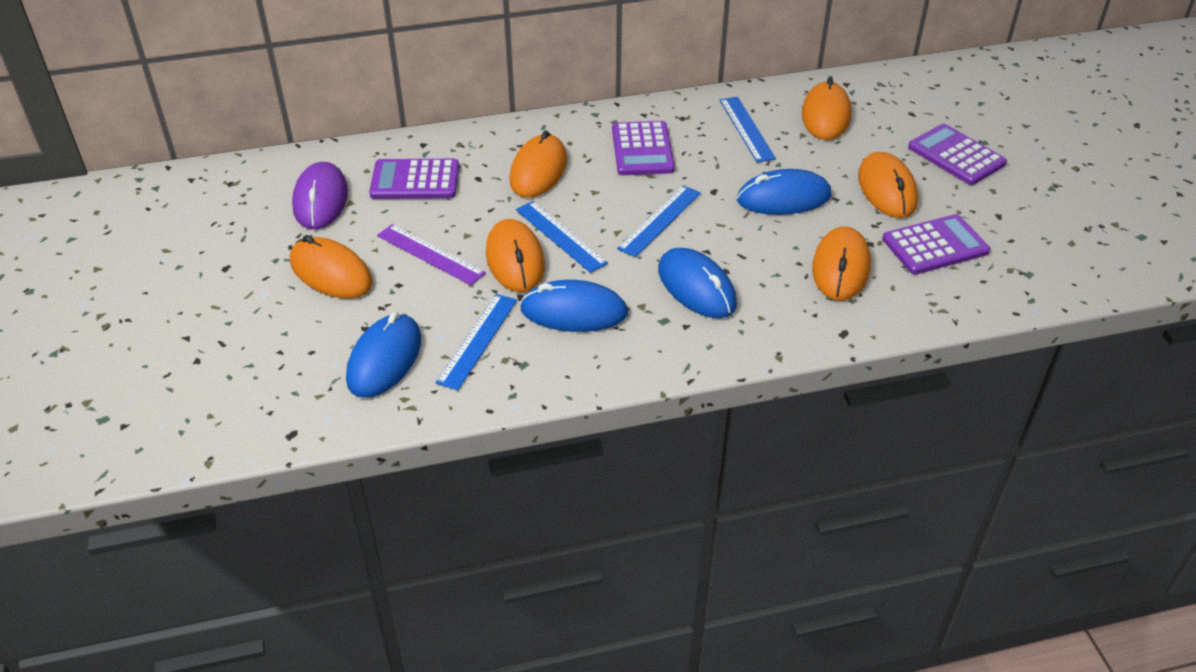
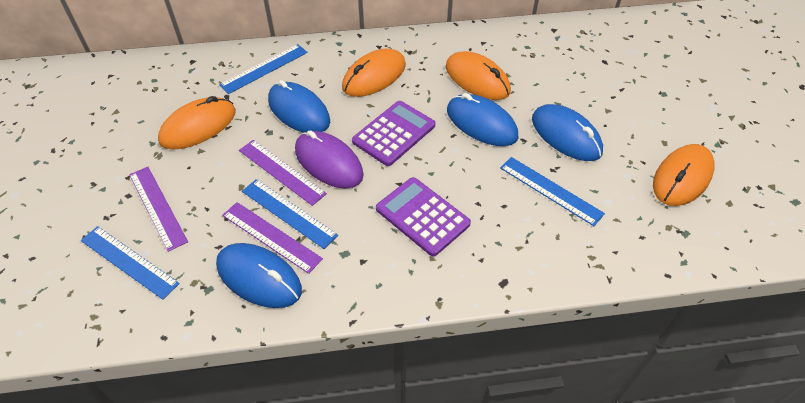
orange mouse: [290,235,373,299] [486,219,545,292] [509,131,567,198] [802,77,851,140] [812,227,871,301] [858,152,918,218] = 6 -> [158,96,236,150] [342,49,406,97] [446,51,511,100] [653,144,715,206] = 4
purple calculator: [369,159,459,199] [612,121,675,175] [882,214,990,275] [908,124,1007,185] = 4 -> [352,101,435,166] [376,177,471,257] = 2
purple ruler: [377,224,486,285] = 1 -> [129,167,188,252] [222,202,323,274] [239,140,327,206] = 3

